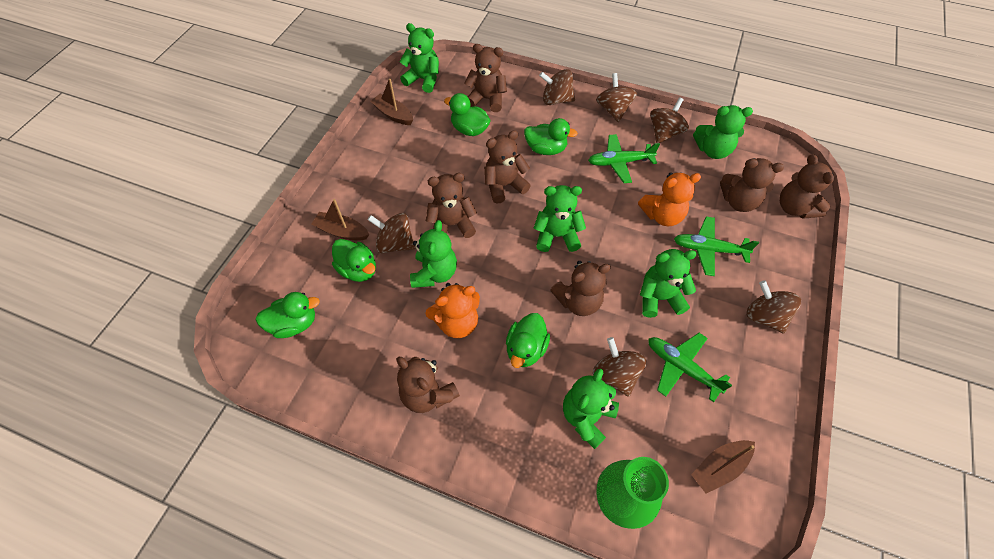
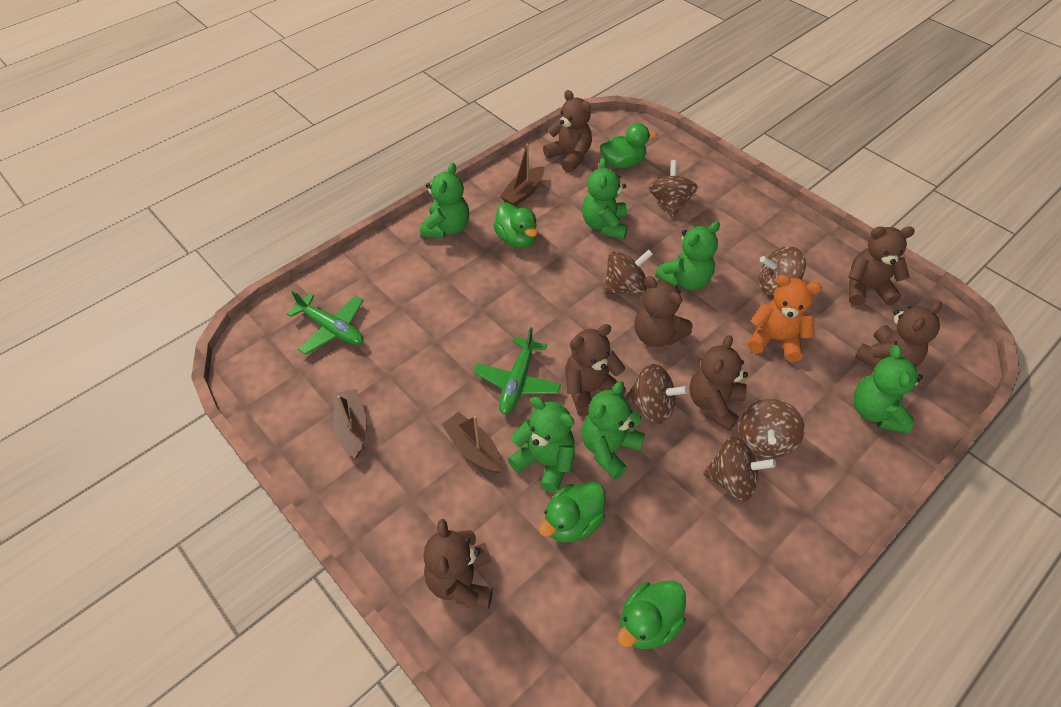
green duck: [255,292,320,338] [332,239,376,282] [444,93,491,136] [506,313,550,368] [524,118,578,155] = 5 -> [493,203,538,248] [539,482,605,543] [600,123,657,168] [617,580,686,649] = 4
green plane: [588,134,660,183] [648,333,732,402] [674,216,759,276] = 3 -> [287,290,364,355] [474,327,561,414] = 2
green vase: [596,457,669,529] = 1 -> none = 0
orange teddy bear: [425,283,480,338] [638,172,701,226] = 2 -> [748,275,822,362] = 1

